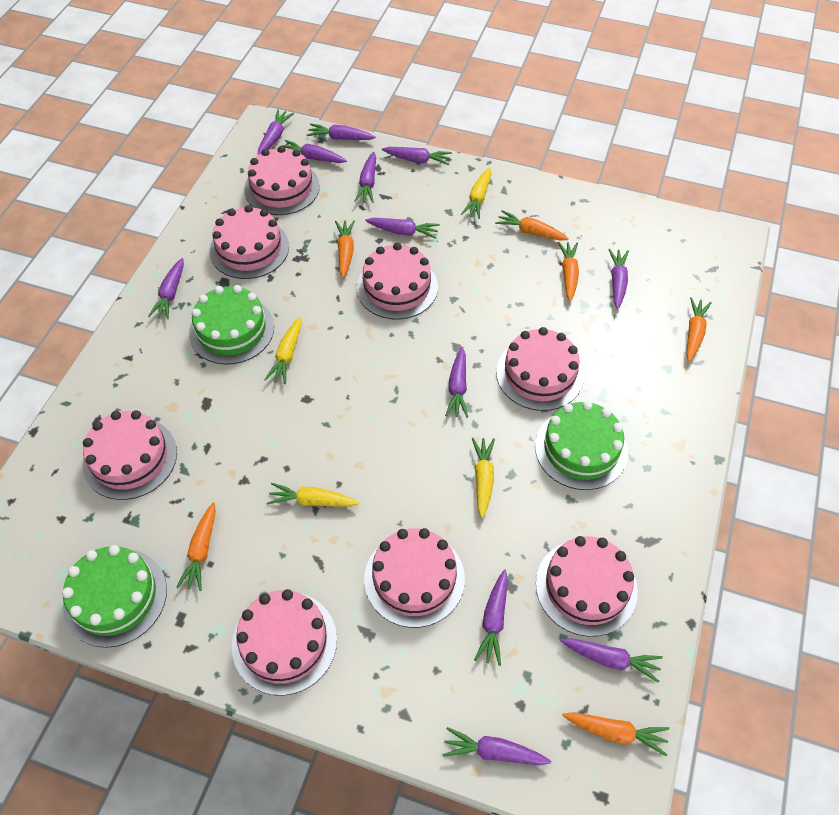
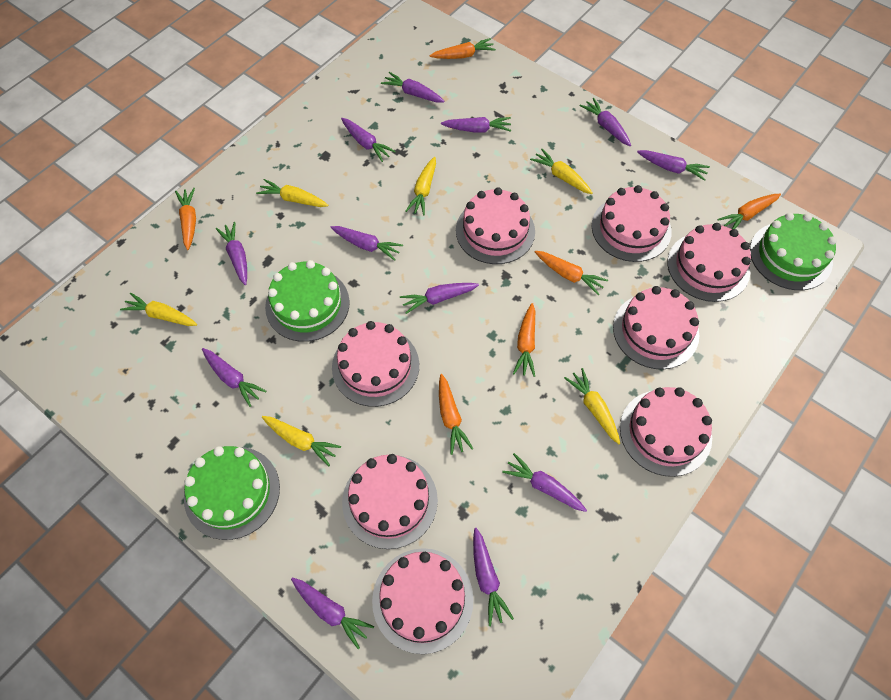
yellow carrot: [265,317,301,384] [267,483,359,507] [461,167,491,219] [472,438,495,518] = 4 -> [120,293,197,326] [256,179,328,207] [262,416,341,466] [406,157,436,215] [530,149,593,194] [564,368,620,444] = 6

